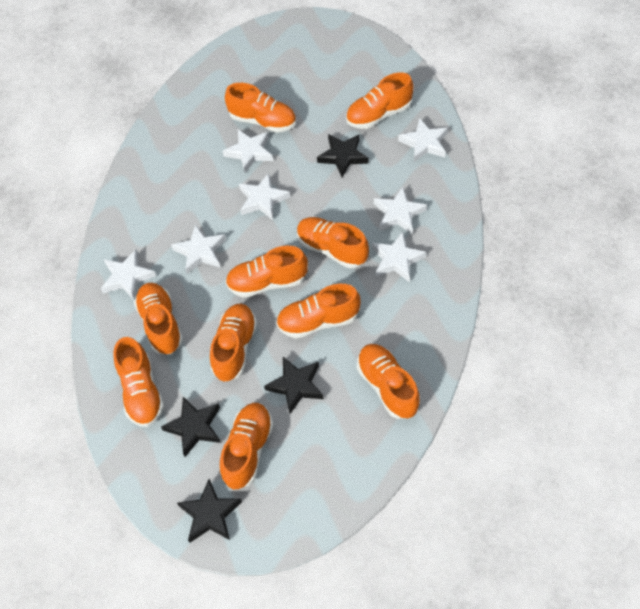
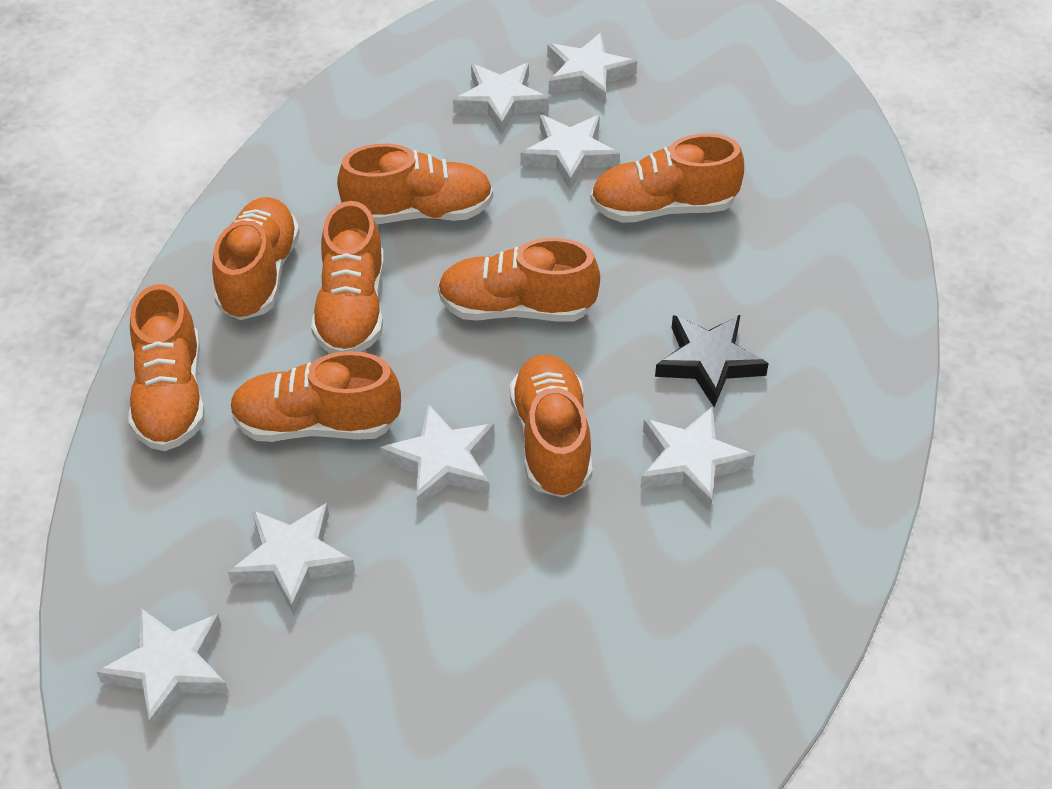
black star: [161,397,221,457] [177,479,242,543] [264,357,324,414] [317,134,369,177] = 4 -> [655,315,769,407] = 1
orange shoe: [113,337,164,427] [134,283,183,354] [210,304,257,382] [220,403,273,489] [225,83,296,132] [225,246,308,298] [276,284,361,339] [297,217,369,268] [346,72,414,129] [357,344,420,419] = 10 -> [128,284,205,451] [212,197,300,320] [230,351,401,442] [311,201,384,354] [337,144,493,224] [438,238,600,322] [510,354,593,498] [590,134,744,223] = 8

